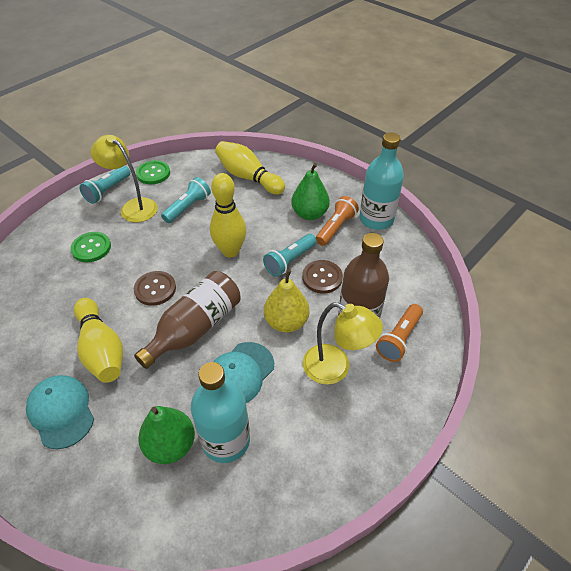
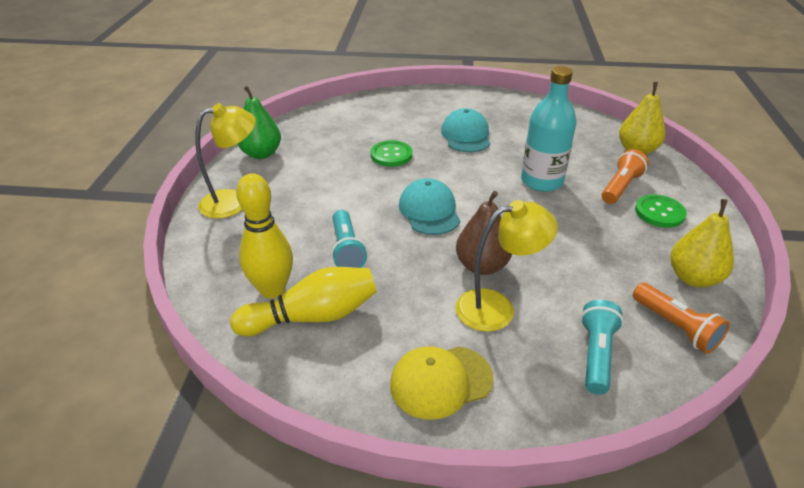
brown bottle: [134,271,241,369] [338,233,389,318] = 2 -> none = 0
brown button: [134,271,176,306] [302,260,343,293] = 2 -> none = 0
brown pear: none = 0 -> [456,191,512,275] = 1
green pear: [138,406,195,464] [291,163,330,220] = 2 -> [237,86,281,159] = 1
turquoise bottle: [191,362,250,463] [359,133,404,230] = 2 -> [521,66,577,192] = 1
turquoise flashlight: [79,165,130,204] [161,177,211,223] [263,234,317,277] = 3 -> [331,210,367,268] [581,300,624,395] = 2
yellow bowling pin: [74,298,123,383] [210,173,246,257] [215,141,285,195] = 3 -> [230,267,377,336] [236,173,293,298] = 2
yellow cap: none = 0 -> [390,346,493,420] = 1
yellow pear: [264,270,310,332] = 1 -> [619,82,666,155] [670,199,734,288] = 2

